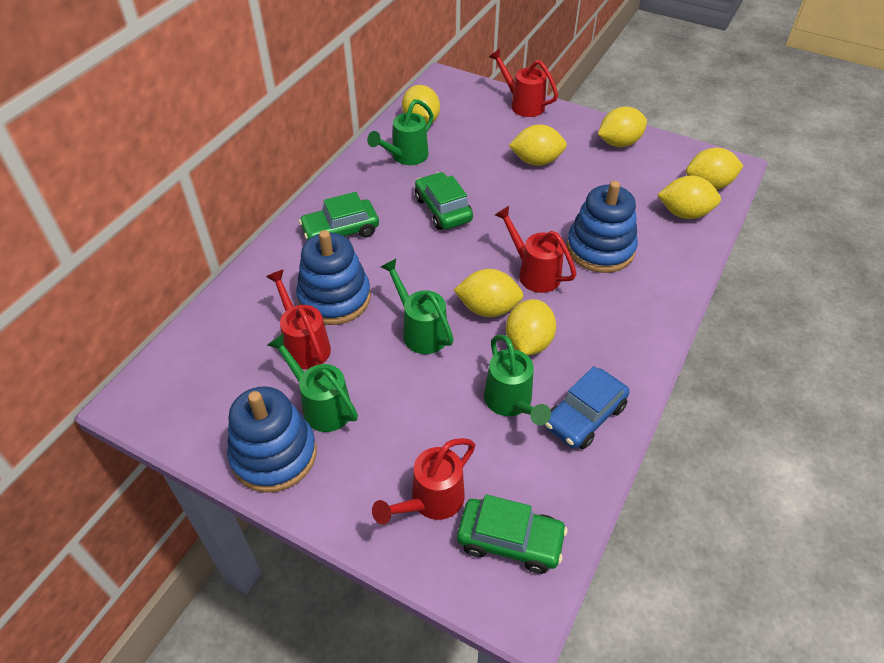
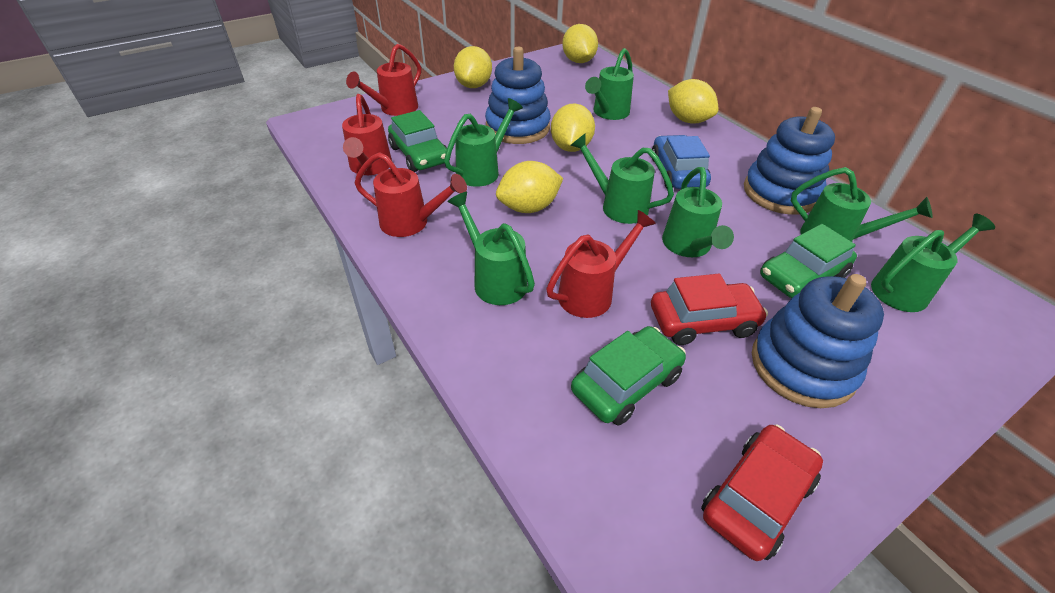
green watering can: [267,333,358,432] [367,99,434,165] [381,259,454,354] [484,335,551,425] = 4 -> [444,98,523,187] [447,192,535,305] [570,134,674,224] [585,48,634,120] [662,167,734,257] [791,167,933,242] [871,214,995,312] = 7
red car: none = 0 -> [651,274,768,345] [701,425,823,561] = 2
yellow lemon: [402,85,440,125] [454,269,523,317] [506,299,556,355] [509,124,567,166] [598,106,647,147] [658,176,721,219] [686,148,743,190] = 7 -> [454,46,492,88] [496,161,563,213] [551,104,595,152] [562,24,598,63] [668,79,719,124] = 5

